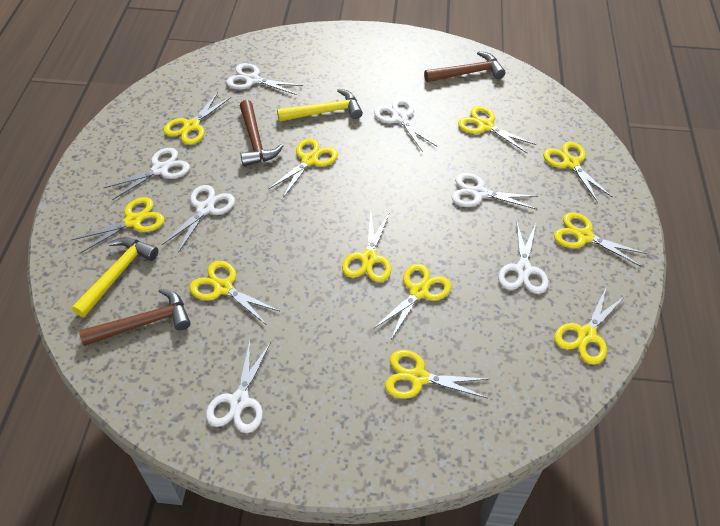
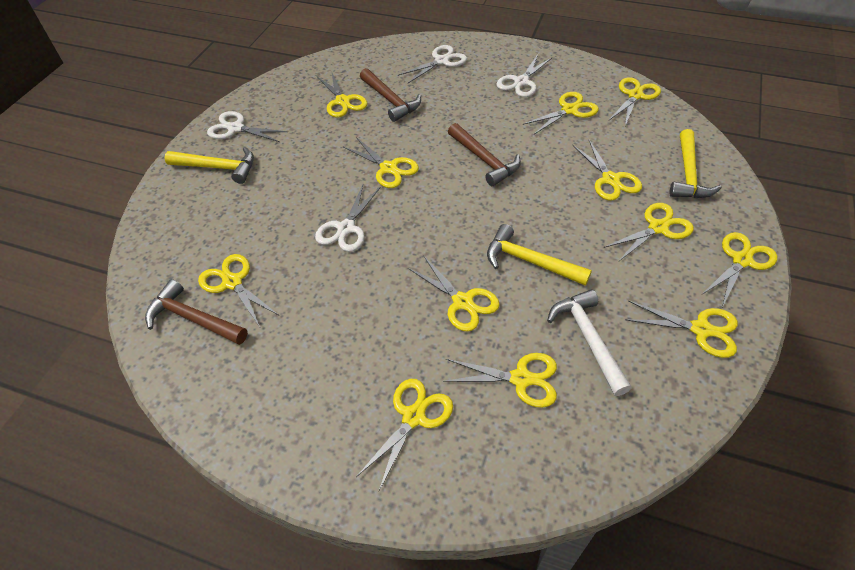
white hammer: none = 0 -> [547,289,632,396] = 1
white scissors: [104,148,190,200] [162,185,235,253] [206,341,271,433] [226,63,303,95] [374,98,438,152] [451,173,539,210] [498,223,549,294] = 7 -> [207,111,288,142] [315,185,381,252] [398,45,467,83] [496,54,553,97] = 4
yellow hammer: [72,237,159,317] [277,88,363,122] = 2 -> [165,147,254,184] [487,224,592,286] [670,129,722,198] = 3
yellow scissors: [72,197,164,253] [164,92,231,145] [190,261,279,325] [269,138,338,198] [342,212,391,282] [373,264,452,339] [385,350,489,399] [458,106,537,154] [543,142,613,203] [554,212,647,266] [554,286,626,365] = 11 -> [198,254,280,327] [317,71,367,117] [343,137,419,188] [356,379,453,491] [408,255,500,332] [443,353,557,408] [522,92,599,134] [572,140,642,201] [603,203,694,262] [608,77,661,126] [625,301,738,358] [701,232,777,307] = 12

